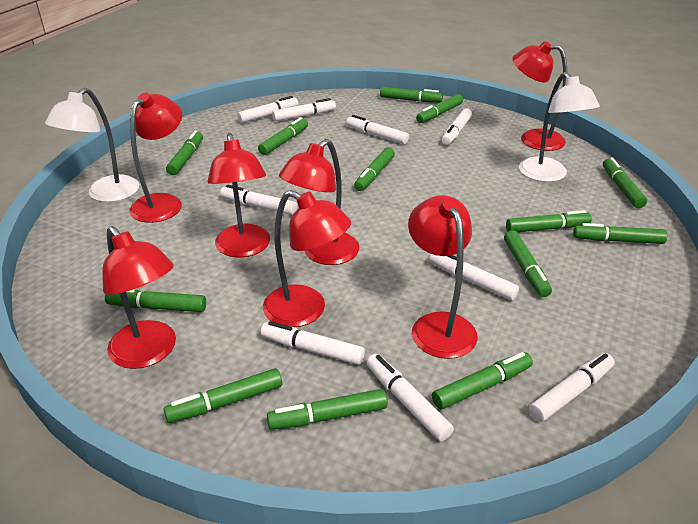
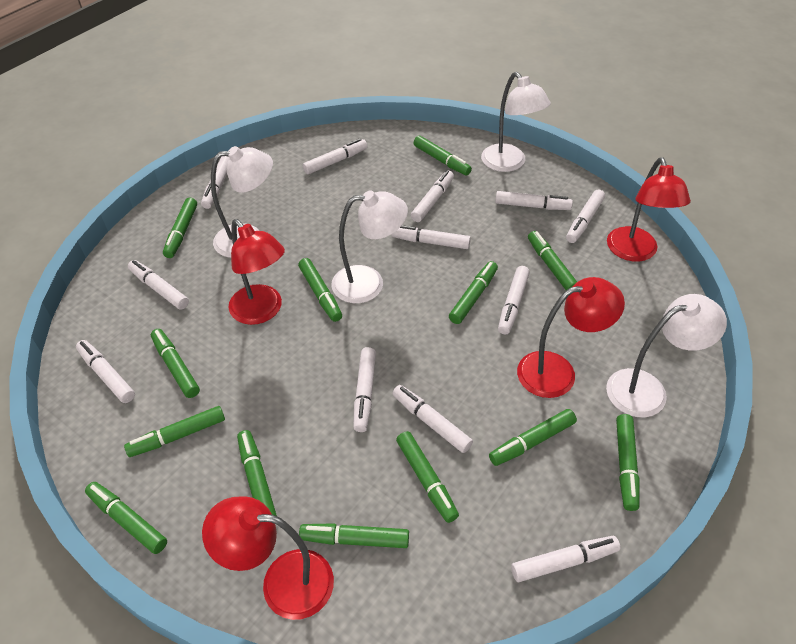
red lamp: [102,226,176,369] [129,92,182,223] [207,133,270,258] [263,190,351,327] [279,139,359,265] [408,195,478,359] [513,41,567,151] = 7 -> [202,496,334,620] [228,219,285,325] [517,277,625,398] [607,157,691,262] = 4
white lamp: [45,88,139,202] [519,72,600,182] = 2 -> [211,146,273,258] [331,190,408,303] [481,72,551,172] [606,294,727,417] = 4
white marker: [220,185,297,215] [237,96,298,123] [261,321,365,365] [272,98,336,121] [346,115,409,144] [367,354,454,441] [429,254,519,300] [442,108,472,145] [529,353,615,422] = 9 -> [76,340,135,403] [128,260,189,310] [201,156,230,209] [303,138,367,174] [353,347,376,432] [391,225,471,249] [392,385,473,453] [411,170,454,222] [495,191,573,210] [498,266,530,335] [511,536,620,582] [566,189,605,243] = 12

